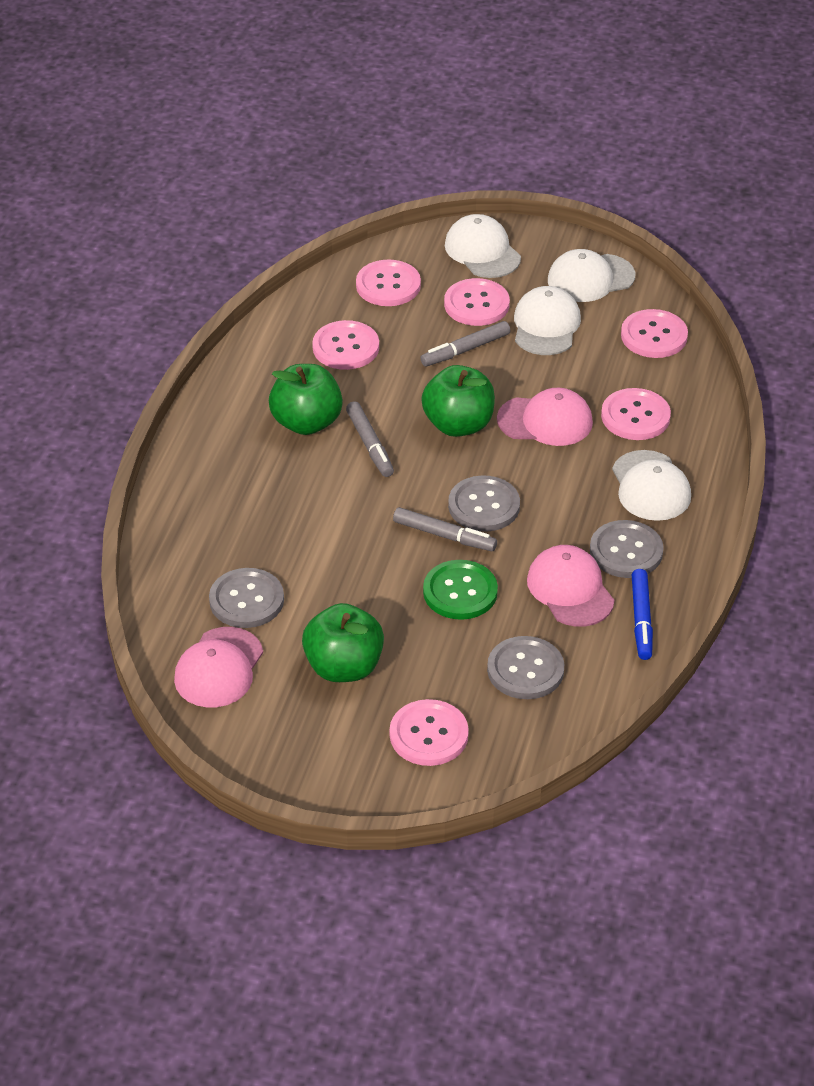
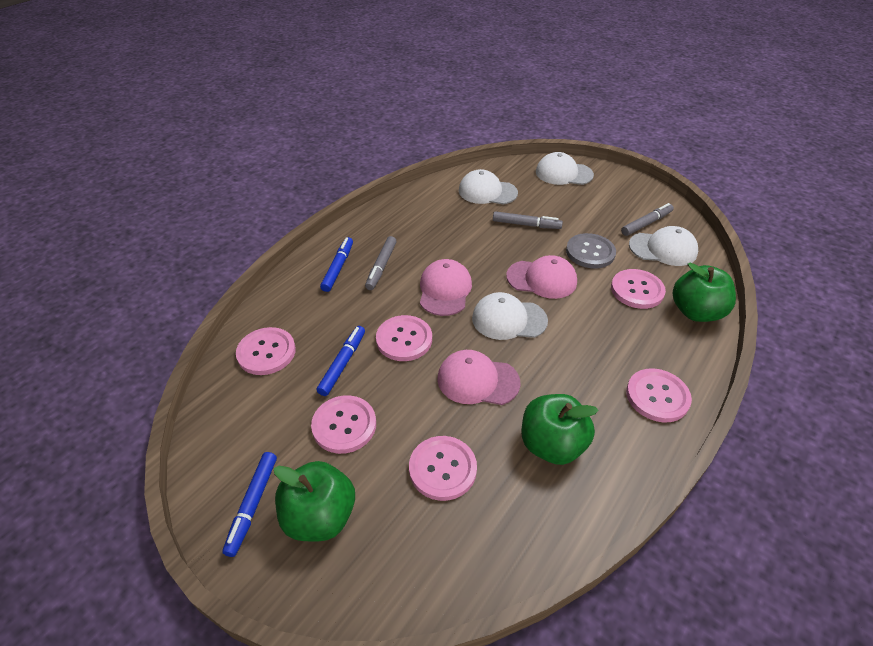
blue marker: [632,569,653,660] = 1 -> [222,452,277,557] [316,326,365,396] [320,237,353,292] = 3
green button: [423,560,498,620] = 1 -> none = 0
grey button: [209,568,284,628] [448,475,520,532] [487,636,564,699] [590,520,664,578] = 4 -> [566,233,616,269] = 1

